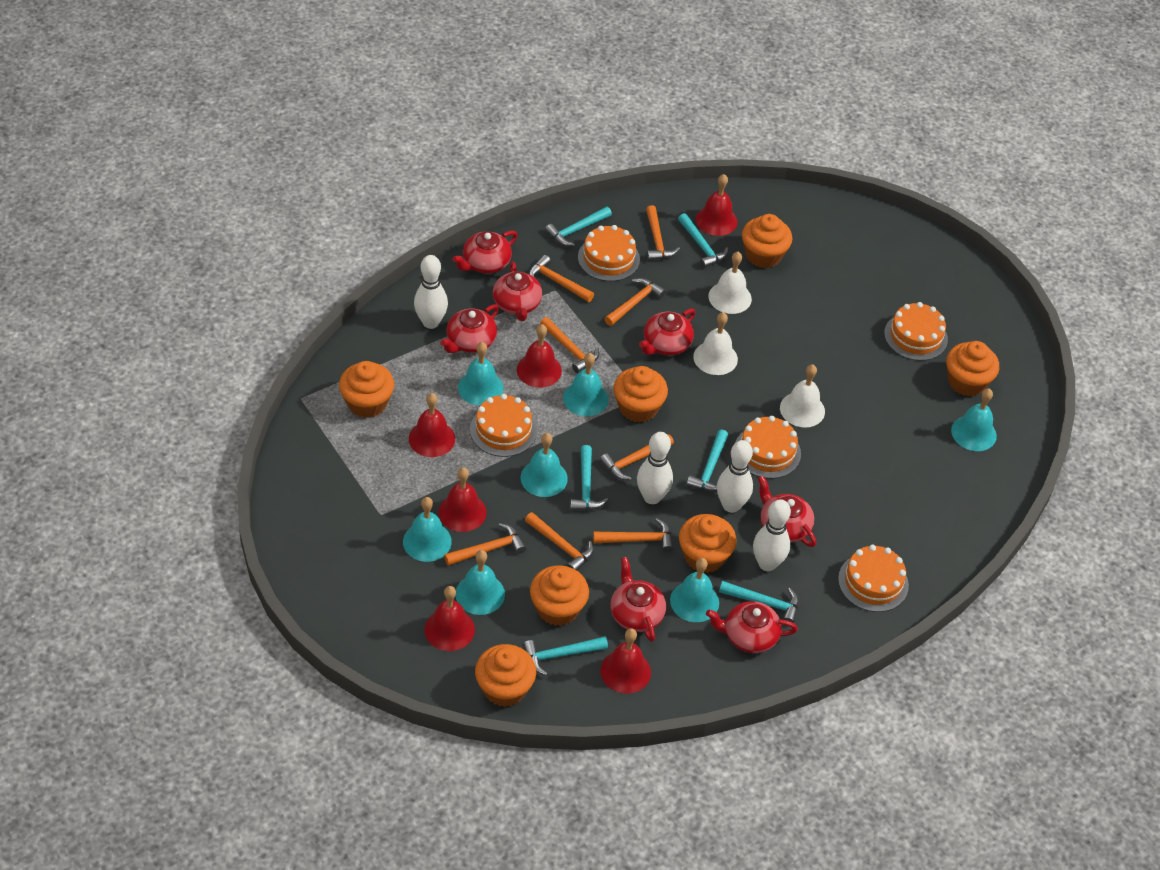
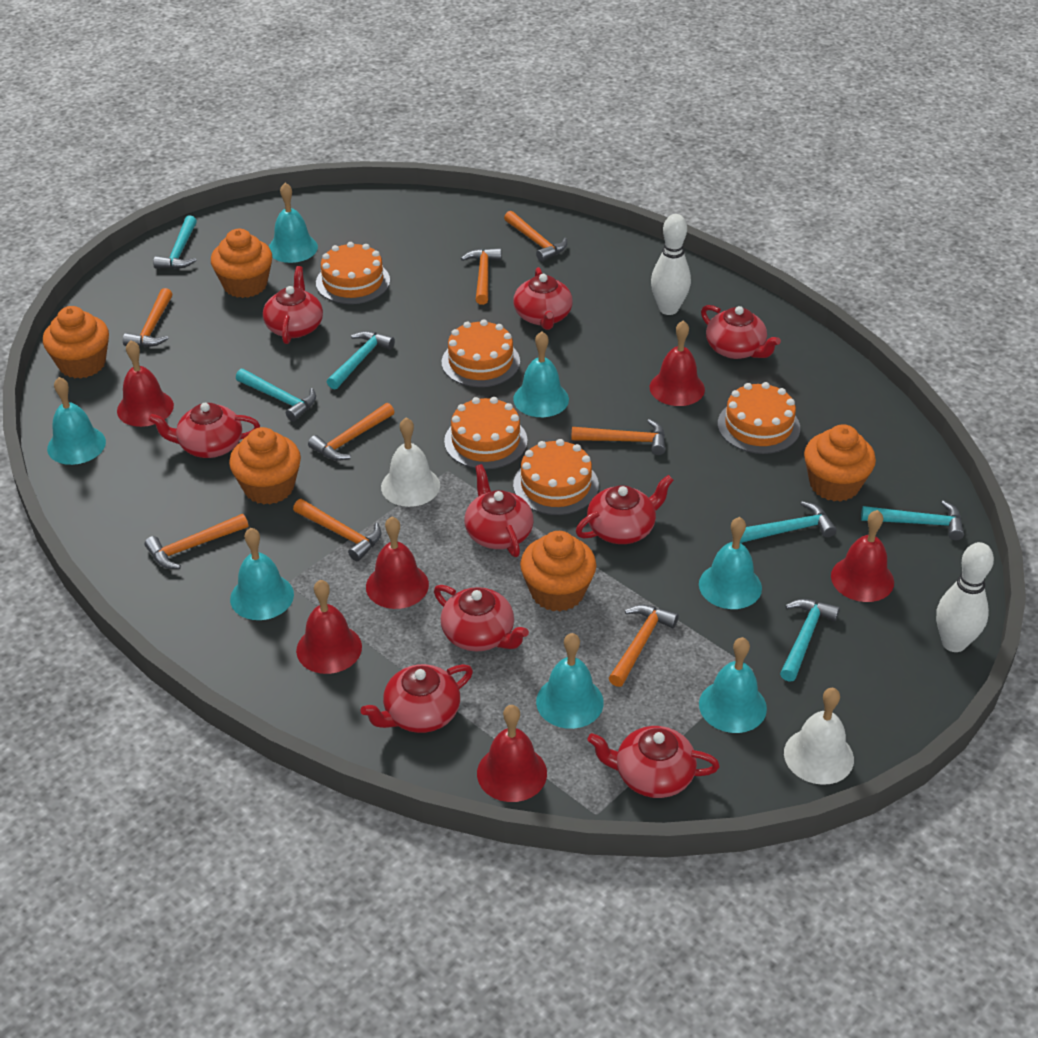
orange cupcake: [339,361,394,418] [475,644,536,707] [530,565,589,626] [613,366,668,423] [679,514,736,573] [742,214,792,268] [946,341,999,396] = 7 -> [43,306,109,379] [211,229,272,298] [229,427,301,505] [520,531,596,612] [804,424,876,502] = 5
red teapot: [440,304,499,353] [452,231,518,274] [493,261,542,321] [610,557,666,642] [639,309,695,355] [706,601,798,653] [758,476,816,547] = 7 -> [148,403,260,458] [263,266,323,344] [360,664,473,733] [434,585,529,651] [465,464,533,557] [513,267,573,330] [576,475,674,544] [587,726,720,798] [701,305,781,359] = 9
white bell: [693,312,738,375] [708,252,752,314] [780,365,825,428] = 3 -> [381,418,440,507] [784,688,854,785] = 2
white bowling pin: [414,255,448,329] [637,432,673,504] [717,440,753,513] [753,499,791,571] = 4 -> [651,214,691,315] [936,542,994,652] = 2

